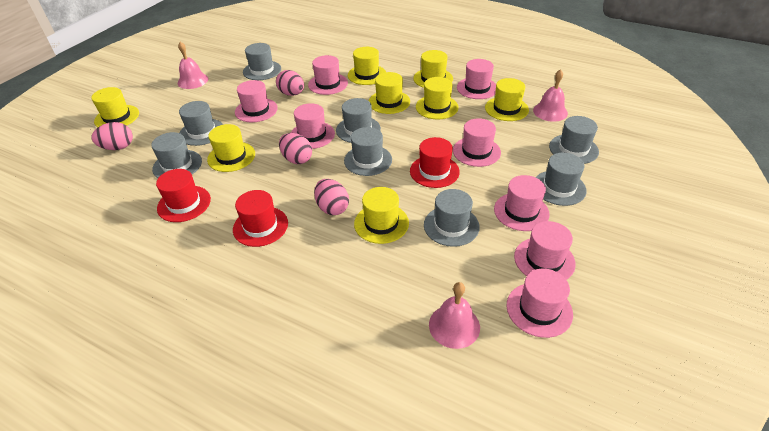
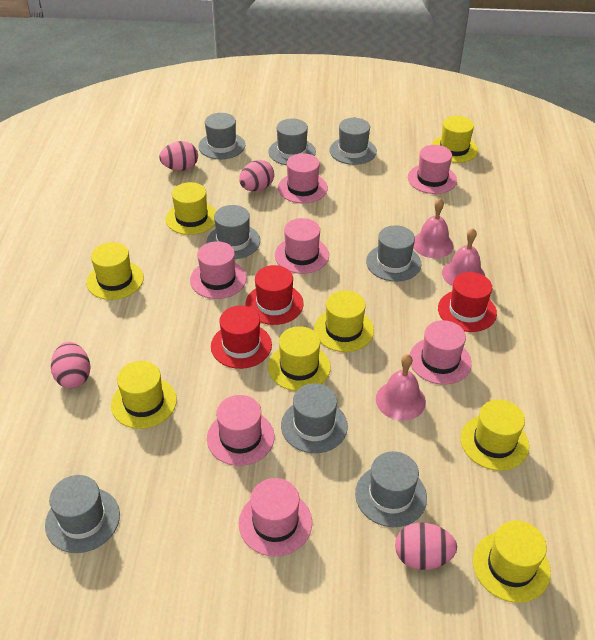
pink hat: [235,80,278,122] [291,103,335,149] [308,55,348,95] [453,118,501,167] [457,59,496,99] [494,175,550,231] [507,269,573,338] [514,221,576,280] = 8 -> [190,241,247,299] [207,395,274,466] [239,478,312,557] [275,218,329,274] [278,153,328,203] [408,145,457,194] [409,320,472,385] = 7

